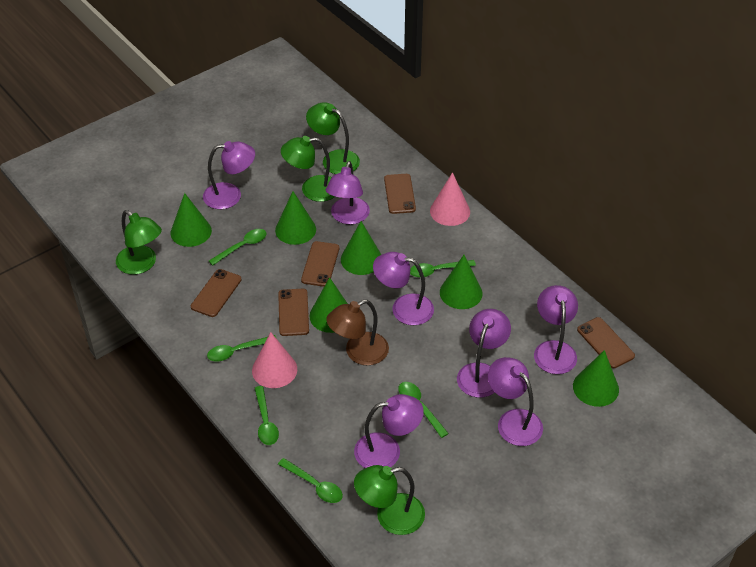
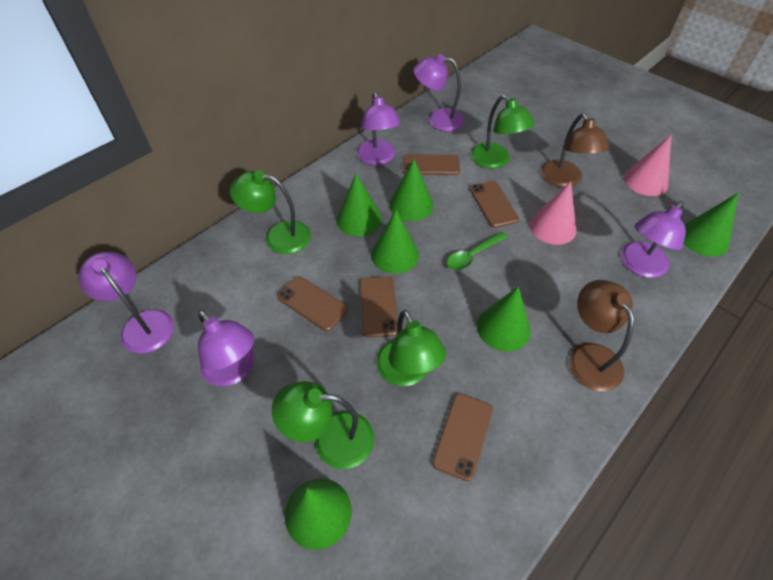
brown lamp: [326,300,389,365] = 1 -> [541,113,609,187] [569,280,634,391] = 2
green spoon: [207,335,277,362] [209,229,267,266] [255,386,279,445] [278,458,343,503] [398,382,449,438] [410,260,476,278] = 6 -> [447,232,508,270] = 1
purple lamp: [203,141,255,209] [326,161,370,225] [354,394,424,468] [373,252,434,325] [457,309,511,398] [488,357,543,446] [534,285,578,374] = 7 -> [78,252,174,354] [198,310,255,386] [357,92,401,165] [413,54,465,132] [621,201,686,278] = 5

